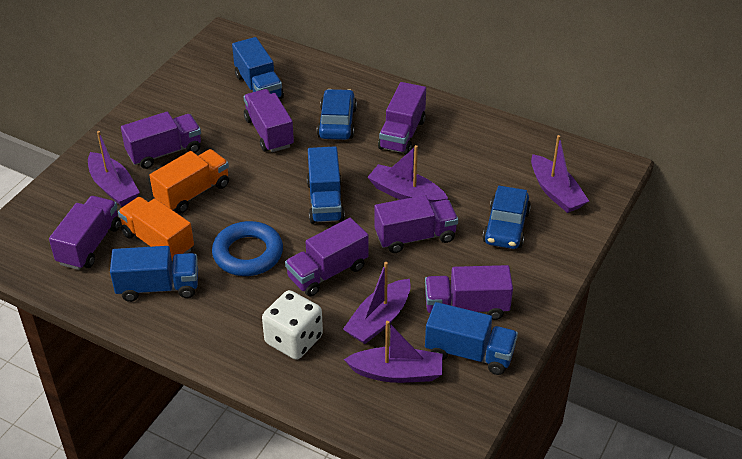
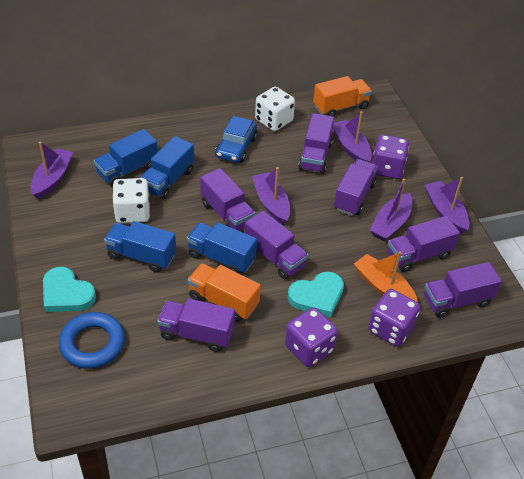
blue car: [317,89,357,140] [483,186,531,249] = 2 -> [215,116,257,163] = 1
orange boat: none = 0 -> [354,252,418,302] = 1
purple dice: none = 0 -> [285,307,338,367] [368,289,420,347] [372,134,409,179] = 3
turquoise heart: none = 0 -> [43,267,96,312] [288,271,344,318] = 2
white dice: [262,290,323,360] = 1 -> [112,178,150,223] [255,87,295,131] = 2

